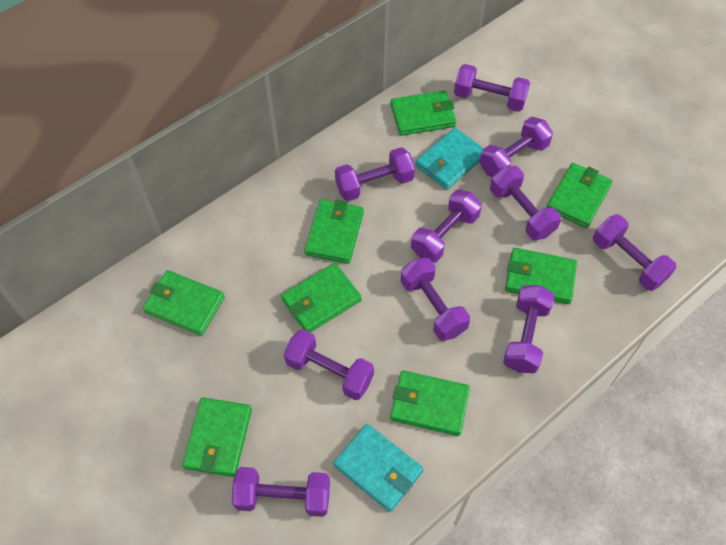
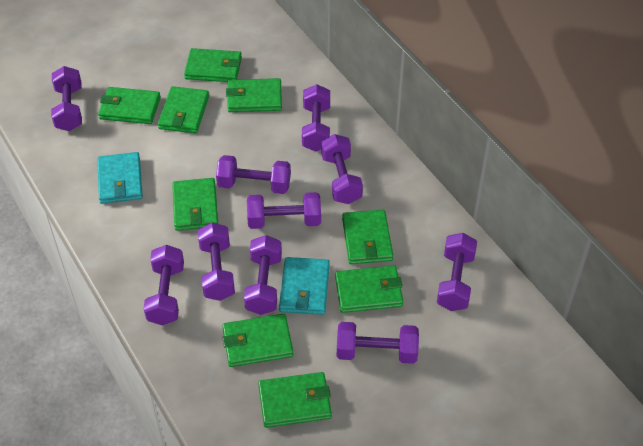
green wallet: [143,270,225,336] [182,397,252,477] [281,263,362,332] [304,200,364,264] [390,90,456,136] [390,370,470,436] [505,248,577,304] [546,163,613,228] = 8 -> [98,87,161,124] [158,86,209,133] [172,178,218,231] [184,48,242,82] [222,314,293,367] [226,78,282,112] [258,372,332,428] [335,266,403,313] [342,210,393,264] = 9

